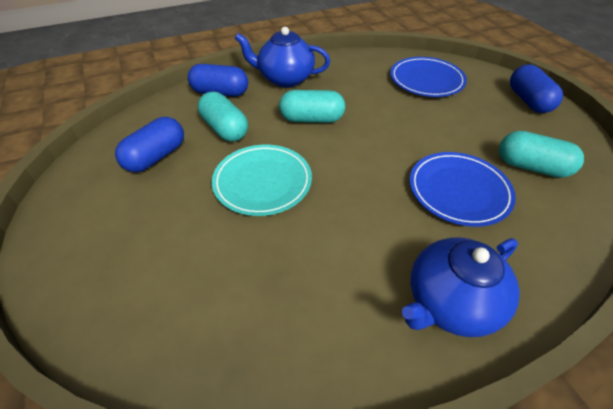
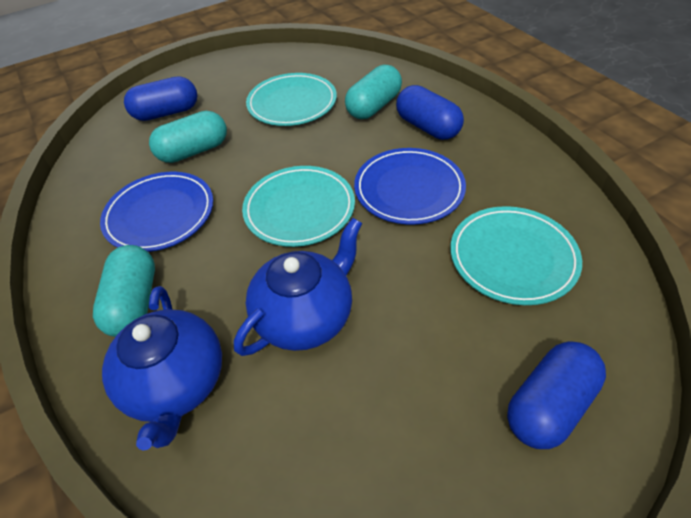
turquoise plate: [212,144,312,216] = 1 -> [242,166,355,247] [246,73,337,126] [450,206,582,305] = 3

